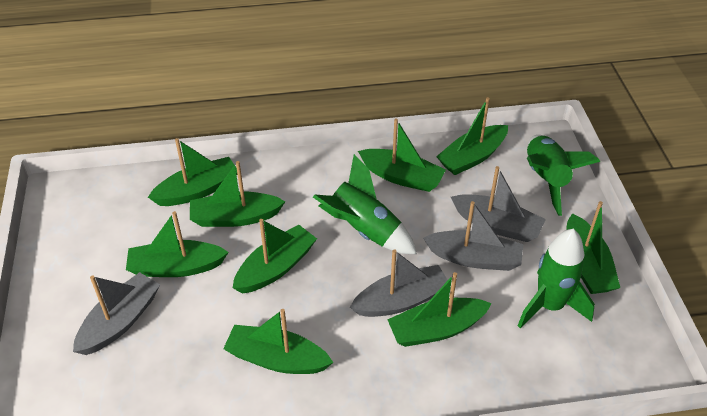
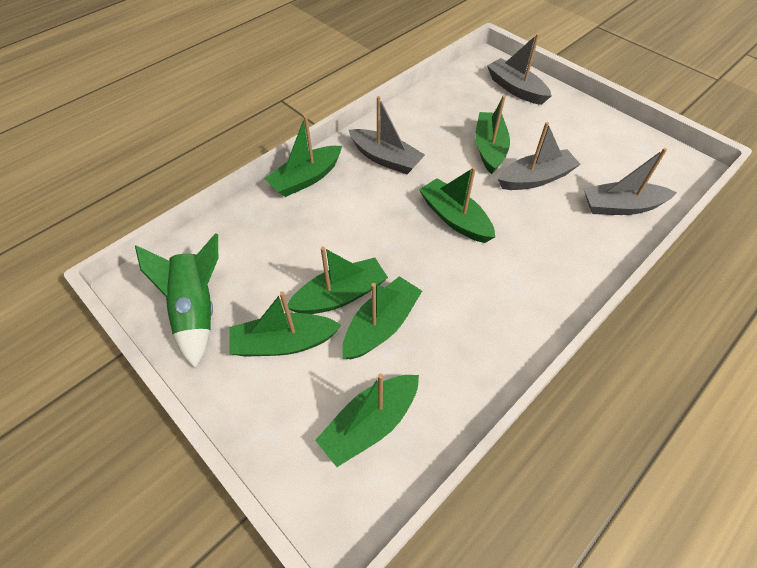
green boat: [126,211,229,277] [148,138,237,206] [190,161,286,227] [223,309,334,374] [233,219,317,294] [358,118,446,192] [387,272,492,347] [436,97,508,175] [566,201,620,294] = 9 -> [229,291,341,357] [264,115,342,197] [288,246,388,314] [315,374,419,467] [342,276,422,359] [419,167,495,243] [475,95,510,174] = 7
green rocket: [313,154,417,254] [518,229,595,328] [527,135,600,216] = 3 -> [135,233,218,368] = 1

